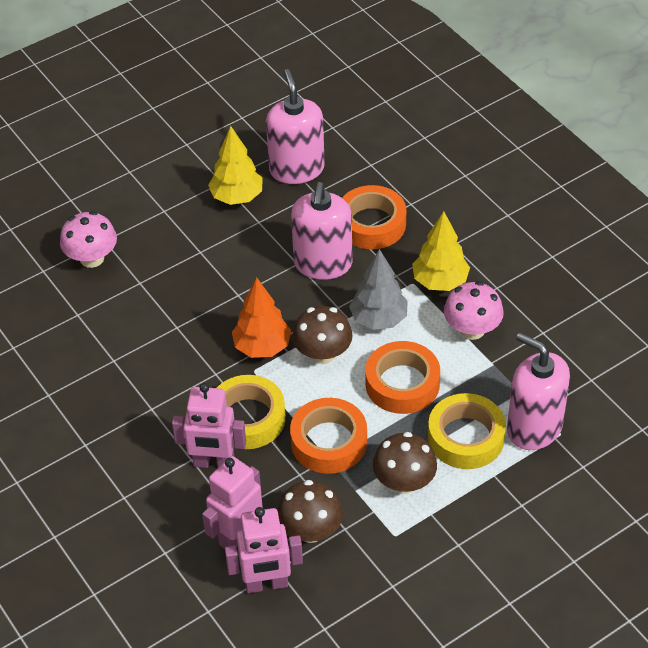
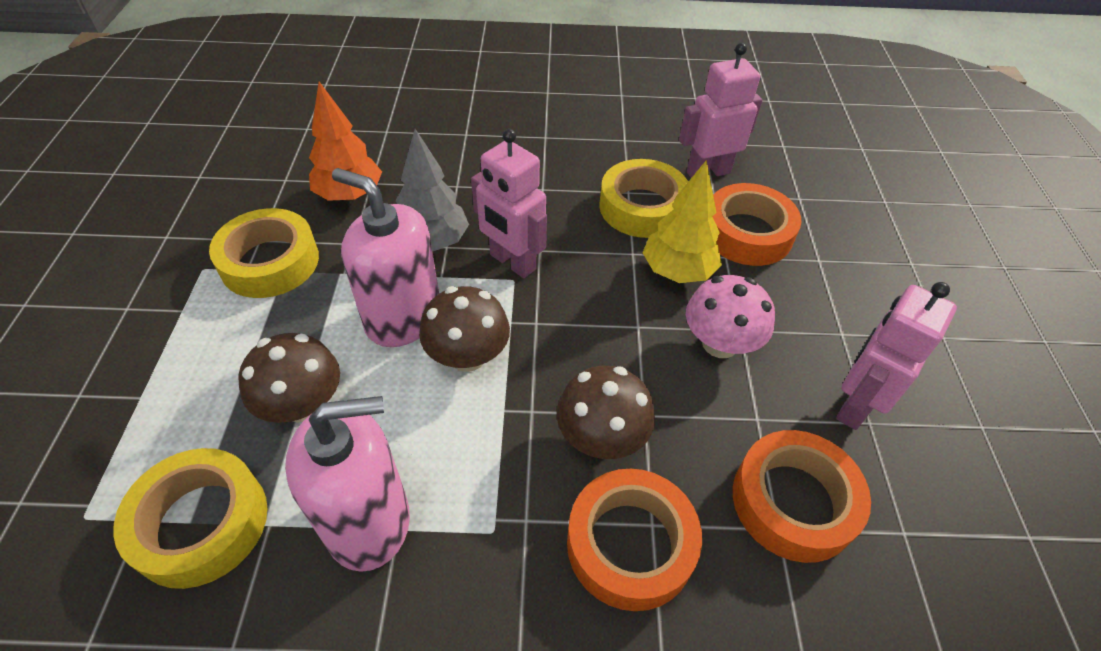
pink mushroom: [60,211,117,268] [444,281,504,340] = 2 -> [686,275,775,358] = 1
pink soap dispenser: [266,69,325,184] [291,182,352,280] [507,333,570,450] = 3 -> [285,396,410,572] [332,168,439,347] = 2
yellow tape: [217,375,286,449] [428,393,506,469] = 2 -> [113,448,268,589] [209,208,319,298] [599,159,688,238] = 3
yellow tree: [208,126,263,205] [412,211,470,291] = 2 -> [642,160,722,283] = 1

